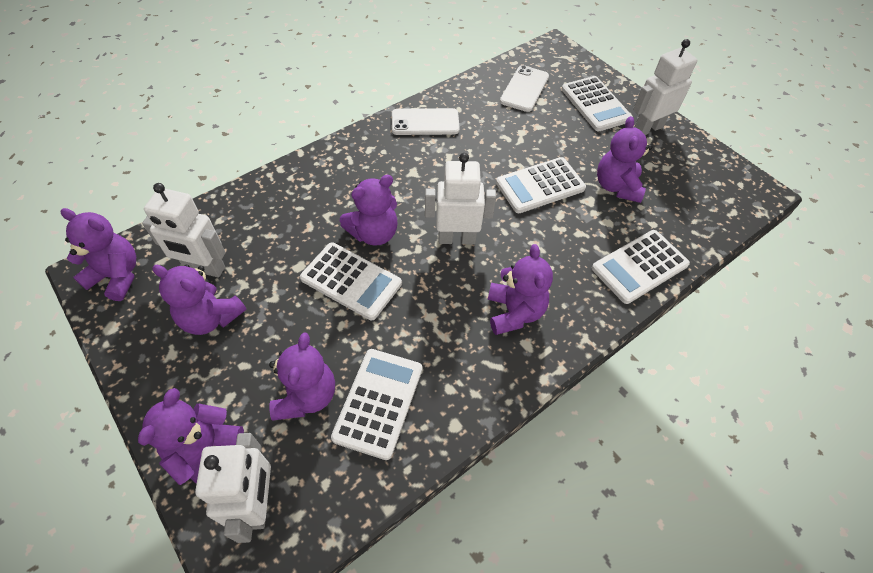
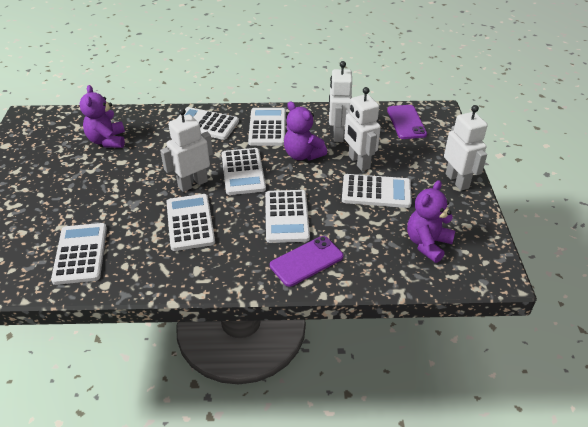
purple phone: none = 0 -> [270,236,343,287] [387,105,427,139] = 2
purple teddy bear: [61,208,136,301] [138,388,244,485] [152,264,247,335] [269,333,335,420] [340,175,397,246] [488,244,553,335] [597,116,653,203] = 7 -> [80,85,125,148] [284,101,327,161] [407,180,455,263] = 3
white calculator: [300,242,402,320] [331,349,422,460] [496,157,586,213] [561,76,633,131] [592,230,690,304] = 5 -> [51,223,107,285] [166,194,215,251] [177,107,239,140] [222,148,266,195] [248,108,286,146] [265,190,310,243] [342,174,412,208] = 7
white phone: [392,108,460,135] [500,65,549,112] = 2 -> none = 0

